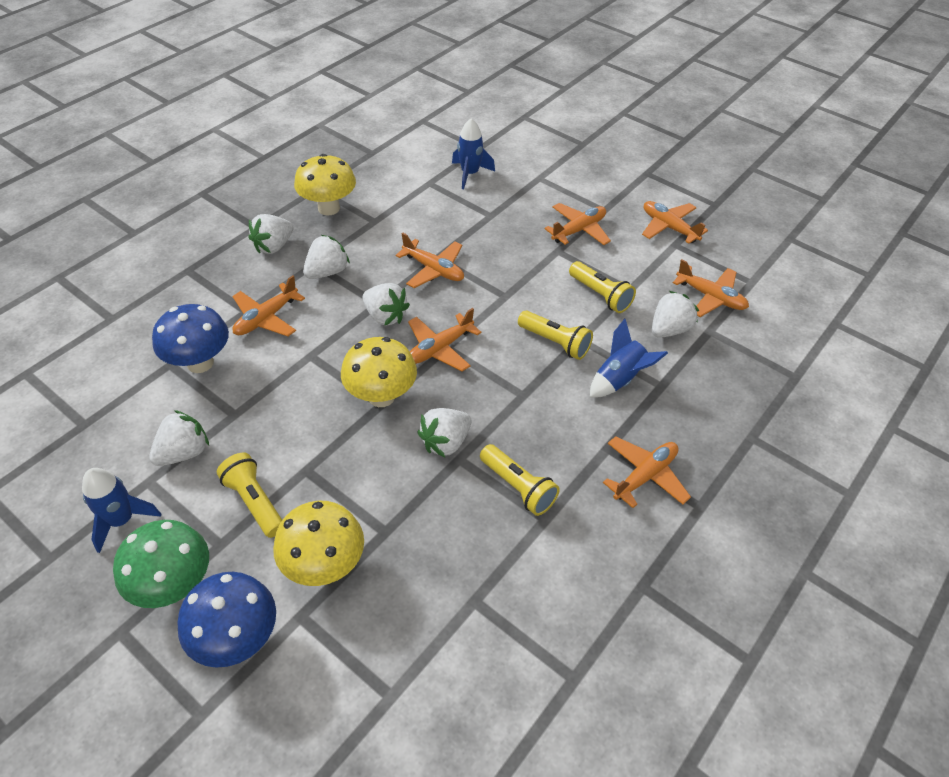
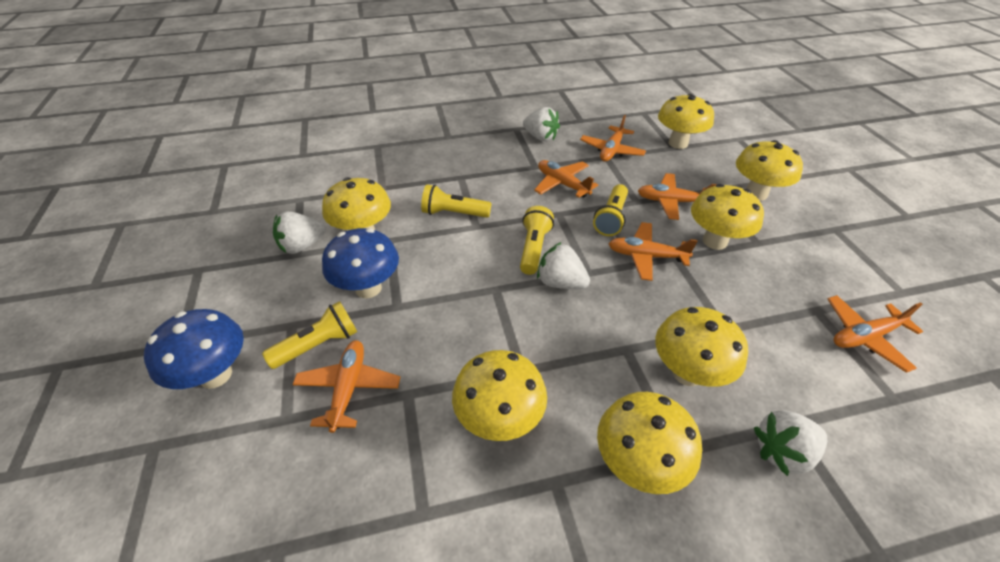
blue rocket: [82,468,161,553] [452,119,495,189] [590,319,668,398] = 3 -> none = 0
green mushroom: [113,520,209,608] = 1 -> none = 0
orange plane: [232,275,305,336] [395,233,464,288] [408,308,481,371] [545,203,611,245] [603,436,691,508] [642,201,708,244] [673,259,749,317] = 7 -> [292,340,400,433] [534,160,598,198] [580,115,646,162] [609,222,698,281] [638,173,717,220] [828,295,923,373] = 6
white strawberry: [149,410,209,466] [248,214,294,254] [303,235,350,279] [362,283,410,326] [417,408,472,457] [652,291,699,338] = 6 -> [273,211,326,254] [523,107,560,141] [537,242,590,289] [754,410,827,476] = 4
yellow mushroom: [273,501,364,586] [294,154,356,215] [341,337,417,407] = 3 -> [322,177,391,230] [452,350,547,441] [597,392,702,494] [655,307,748,387] [658,94,714,149] [691,184,764,250] [736,140,803,201] = 7

